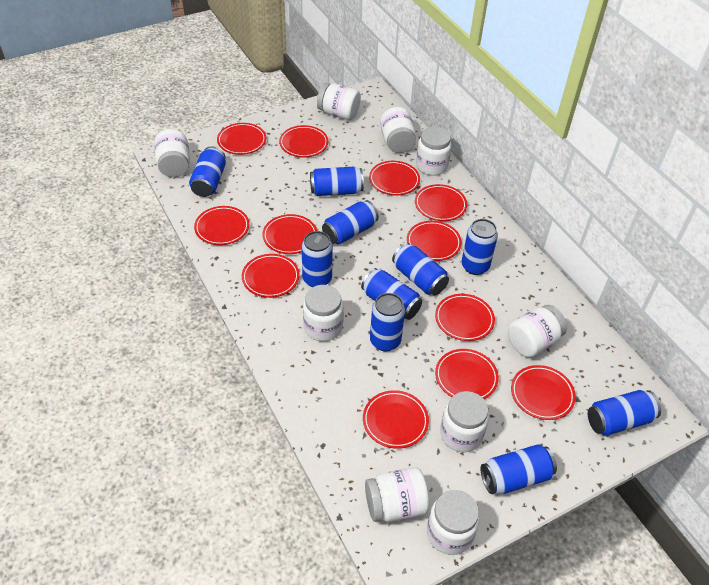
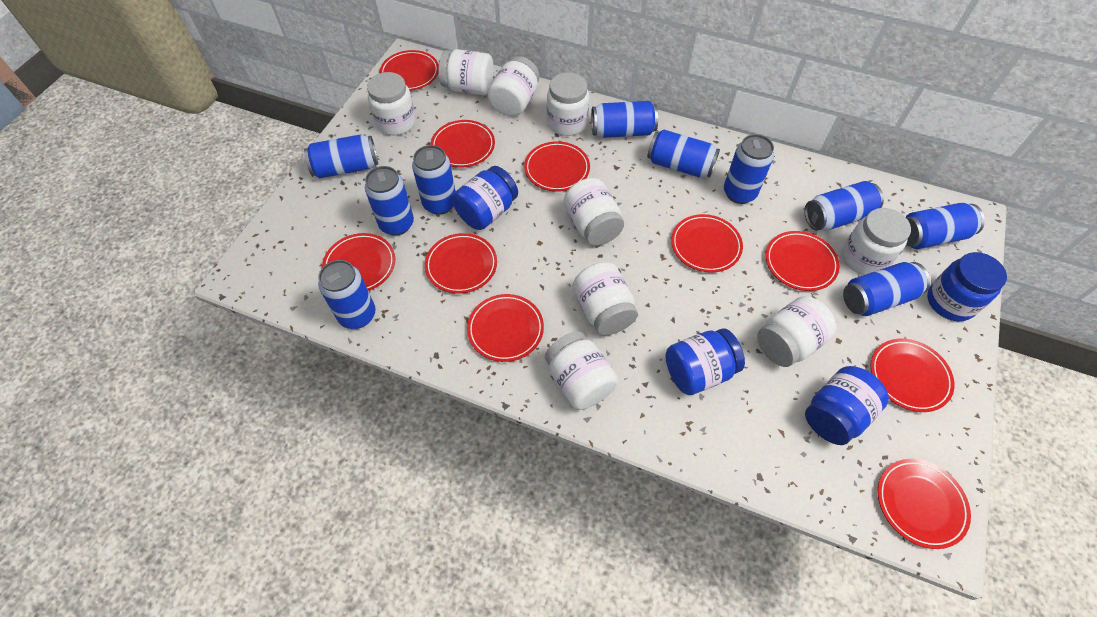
blue jar: none = 0 -> [452,166,518,230] [665,329,745,395] [805,366,889,445] [927,252,1007,321] = 4
red plate: [194,206,249,245] [217,123,266,155] [242,254,300,298] [262,214,317,254] [279,125,328,157] [363,390,429,449] [369,161,420,196] [407,221,462,261] [415,184,467,221] [435,294,495,341] [435,349,499,399] [511,365,576,420] = 12 -> [322,233,395,291] [380,50,439,91] [425,233,497,294] [431,120,495,168] [467,294,544,362] [524,141,590,192] [671,214,743,273] [766,231,840,291] [871,339,954,412] [878,459,971,549] = 10

